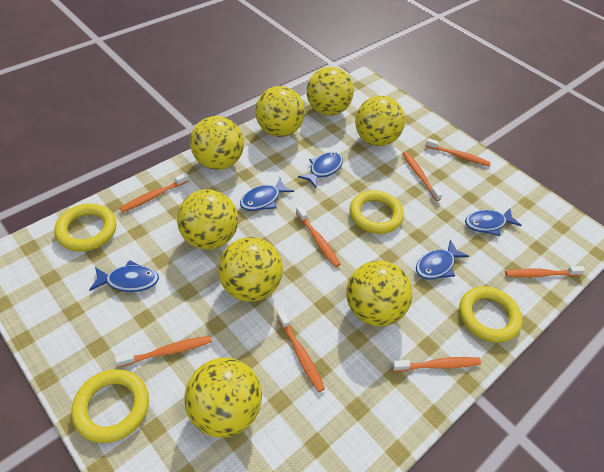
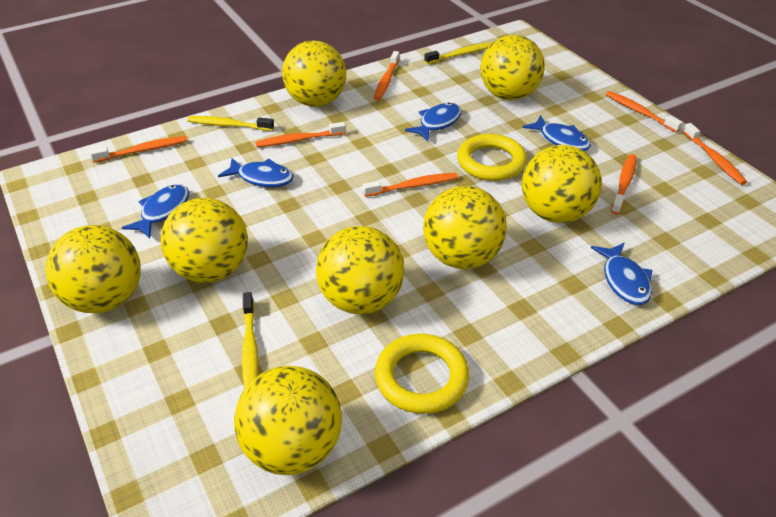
orange toothbrush: [115,336,212,367] [120,173,189,212] [277,310,325,392] [296,206,340,267] [392,357,481,372] [403,152,442,201] [426,138,491,166] [505,266,585,277] = 8 -> [90,136,187,162] [256,122,346,147] [363,173,458,197] [374,51,400,100] [606,91,683,133] [611,154,637,214] [683,123,747,185] = 7
yellow ring: [55,204,117,252] [72,369,149,443] [350,190,404,234] [459,286,522,343] = 4 -> [375,334,469,414] [457,134,527,181] = 2
yellow toothbrush: none = 0 -> [187,116,274,131] [242,292,258,388] [424,42,492,64] = 3

